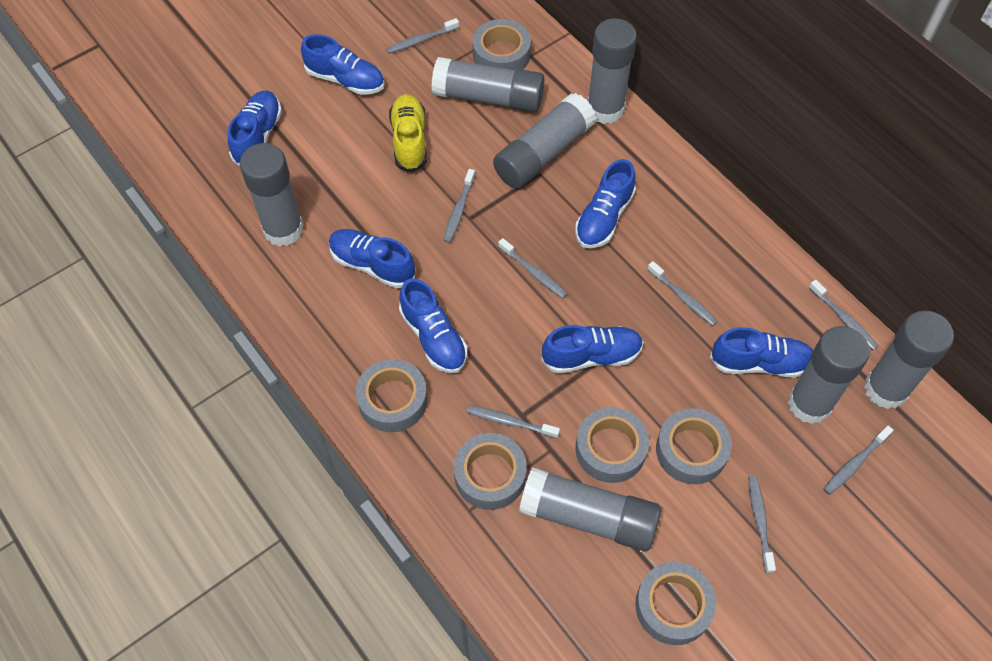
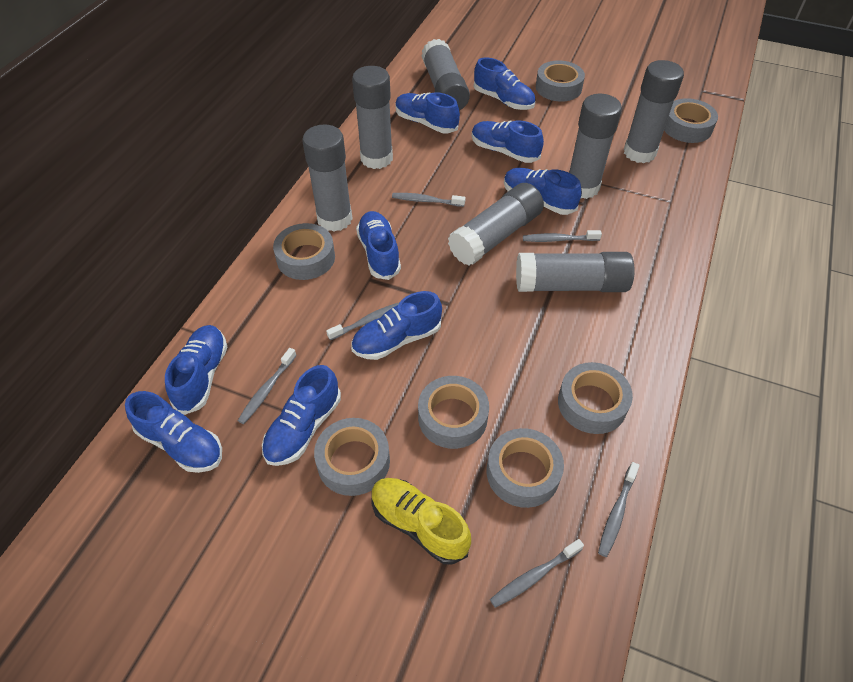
blue shoe: [228,91,282,166] [301,34,385,95] [329,229,415,288] [399,278,467,373] [541,325,643,374] [575,159,636,248] [710,327,813,378] = 7 -> [125,391,222,473] [165,325,227,415] [262,365,341,466] [351,291,442,360] [356,211,401,280] [395,92,460,133] [472,120,544,163] [474,57,536,110] [504,168,582,215] = 9
grey tape: [356,359,428,432] [454,433,527,510] [472,19,531,70] [575,407,649,483] [635,562,716,645] [656,408,732,484] = 6 -> [273,223,335,280] [314,418,390,496] [418,376,489,449] [487,428,564,508] [536,60,585,102] [558,362,633,434] [664,98,718,143] = 7
grey toothbrush: [386,18,459,54] [443,169,475,243] [467,405,560,438] [498,238,567,299] [647,261,718,326] [748,476,776,573] [809,280,879,351] [823,426,893,495] = 8 -> [238,348,297,424] [326,302,400,340] [392,193,466,207] [490,539,584,608] [523,230,602,242] [598,462,640,557] = 6

